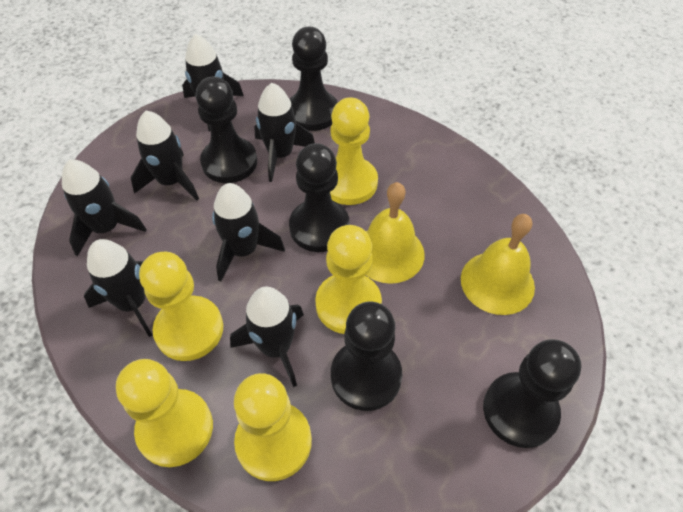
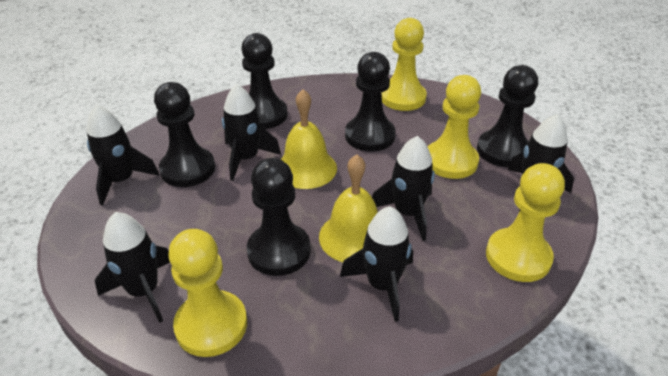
black rocket: [62,159,147,256] [84,239,152,337] [131,111,199,201] [182,34,244,132] [212,183,285,281] [230,287,304,387] [254,83,315,182] = 7 -> [87,105,159,205] [95,212,170,323] [222,84,281,181] [340,206,413,322] [372,136,435,241] [507,114,574,211] = 6
yellow pawn: [116,359,213,467] [139,252,223,361] [234,373,312,481] [315,225,382,334] [330,97,378,205] = 5 -> [168,229,247,357] [382,18,427,111] [428,75,481,179] [486,163,565,282] = 4

